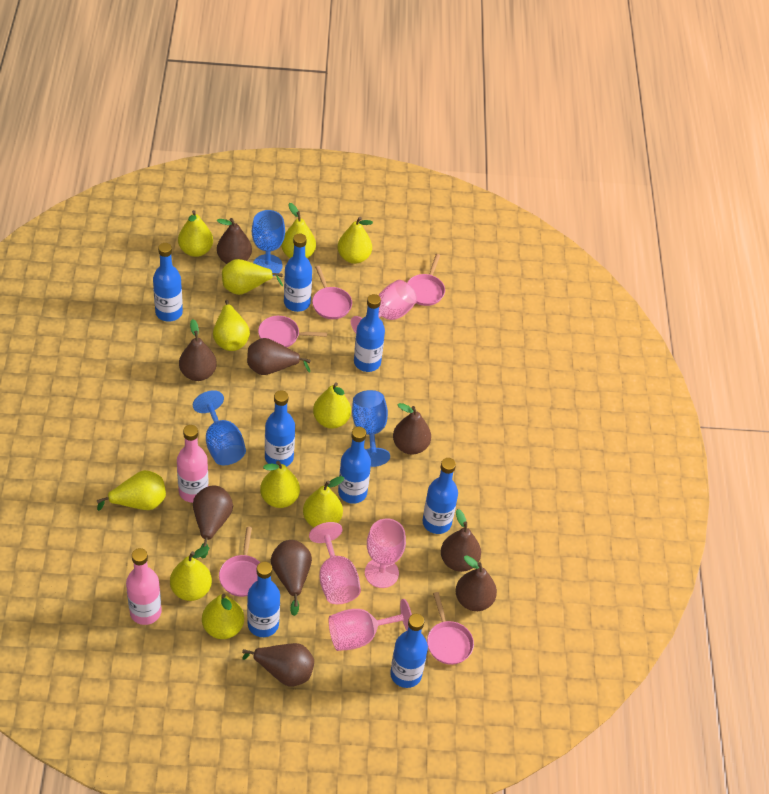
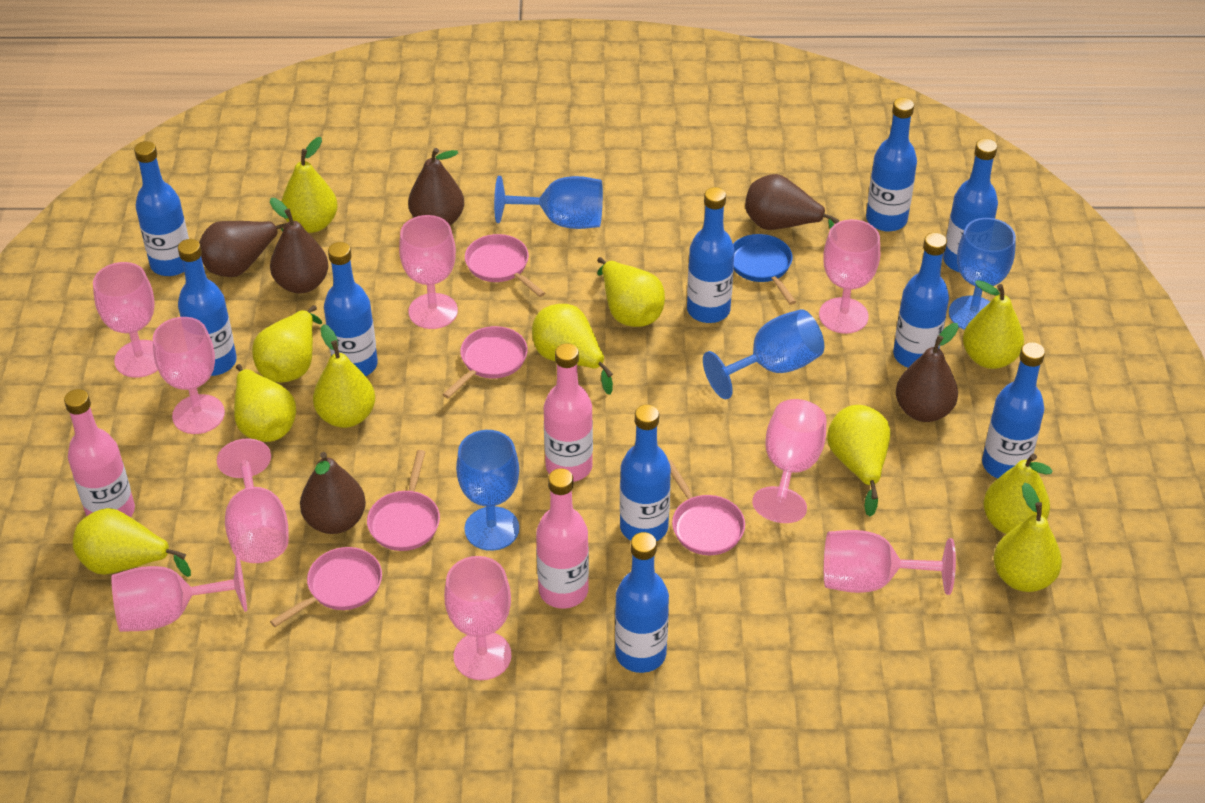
blue bottle: [153,243,183,322] [247,561,280,637] [265,390,295,467] [284,233,312,312] [338,427,371,504] [354,294,385,372] [390,614,428,688] [423,458,458,534] = 8 -> [134,141,189,276] [178,239,237,376] [324,242,378,376] [615,532,669,673] [620,404,671,541] [687,187,735,323] [866,98,917,231] [893,233,949,368] [943,139,998,272] [982,342,1045,478] = 10
blue goblet: [193,390,246,465] [252,210,285,276] [352,390,390,467] = 3 -> [456,430,519,551] [494,176,603,229] [703,309,824,399] [949,218,1016,330] = 4
blue pan: none = 0 -> [733,234,796,305] = 1
brown pear: [179,319,217,381] [193,485,233,559] [217,218,252,264] [242,643,314,687] [247,338,311,375] [271,540,312,616] [393,403,431,455] [441,509,481,572] [455,555,497,611] = 9 -> [199,221,286,277] [270,198,329,293] [300,452,366,534] [408,148,464,225] [745,174,840,230] [896,323,959,422] = 6
pink bottle: [126,548,162,625] [177,425,208,503] = 2 -> [64,389,135,517] [536,468,589,609] [544,343,593,482] = 3
pink goblet: [309,522,361,604] [329,599,412,651] [351,280,417,333] [365,518,406,588] = 4 -> [93,262,158,378] [111,555,247,632] [153,317,225,434] [217,438,289,563] [399,215,458,329] [444,556,511,680] [752,399,827,523] [819,219,880,334] [824,530,956,595] = 9

